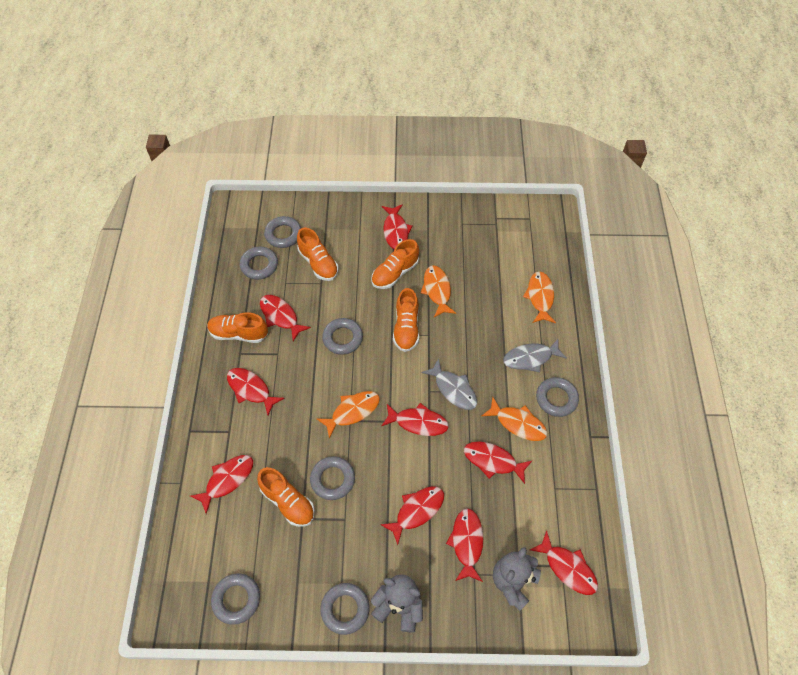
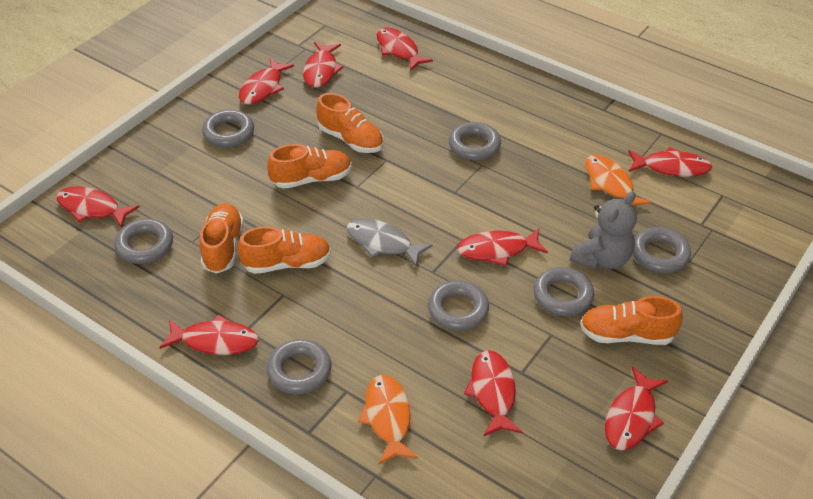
grey fish: [421,358,477,410] [503,339,567,372] = 2 -> [347,218,433,267] = 1
grey teddy bear: [371,574,423,632] [493,547,541,611] = 2 -> [570,191,637,269] = 1
orange fish: [317,391,380,438] [421,265,456,317] [482,397,547,441] [523,271,556,323] = 4 -> [358,375,418,465] [585,155,651,206] = 2

